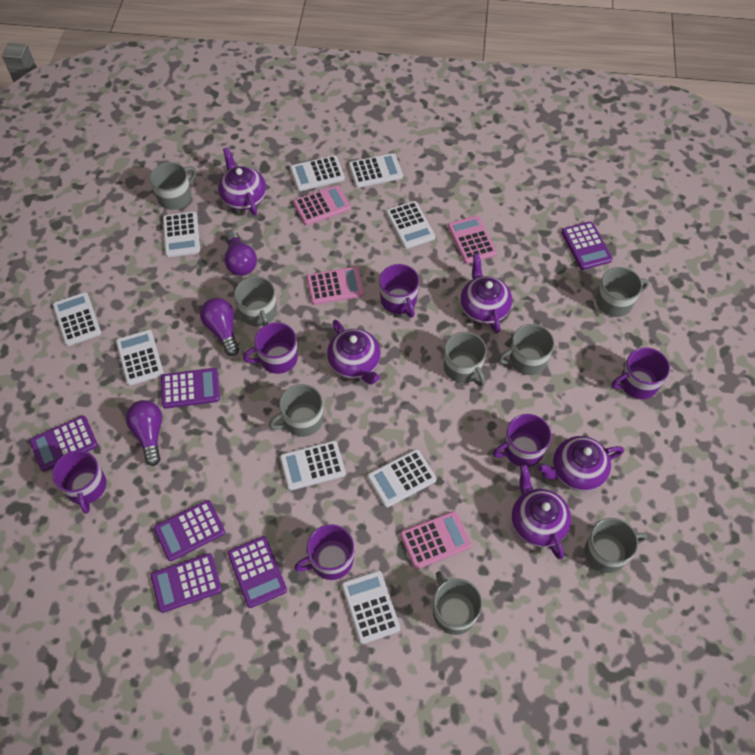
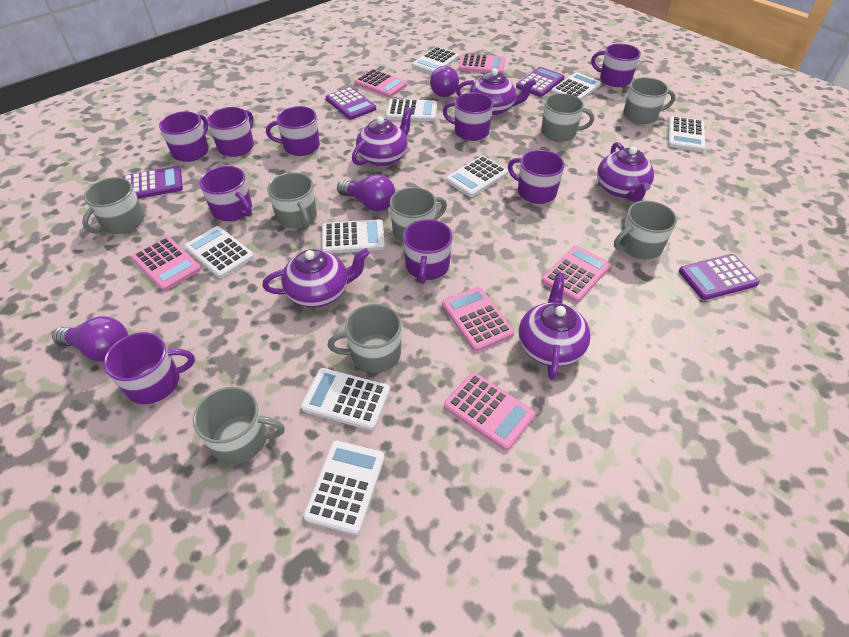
pink calculator: [293,185,351,225] [307,267,364,305] [400,511,471,569] [448,216,497,264] = 4 -> [131,237,201,291] [354,69,407,97] [442,287,514,352] [444,372,535,451] [459,53,505,74] [541,245,611,302] = 6
purple calculator: [30,416,98,471] [151,553,222,613] [154,500,225,561] [161,368,220,409] [228,536,287,608] [561,222,612,270] = 6 -> [122,166,183,199] [326,87,376,120] [516,67,565,97] [679,254,760,300] = 4
purple mug: [52,450,106,514] [243,322,298,374] [294,524,354,580] [379,264,419,318] [493,414,552,467] [612,347,670,399] = 6 -> [104,332,195,404] [159,111,209,162] [199,166,252,221] [207,107,254,157] [266,106,320,156] [403,219,452,284] [443,92,493,141] [508,150,565,204] [591,43,641,87] = 9

